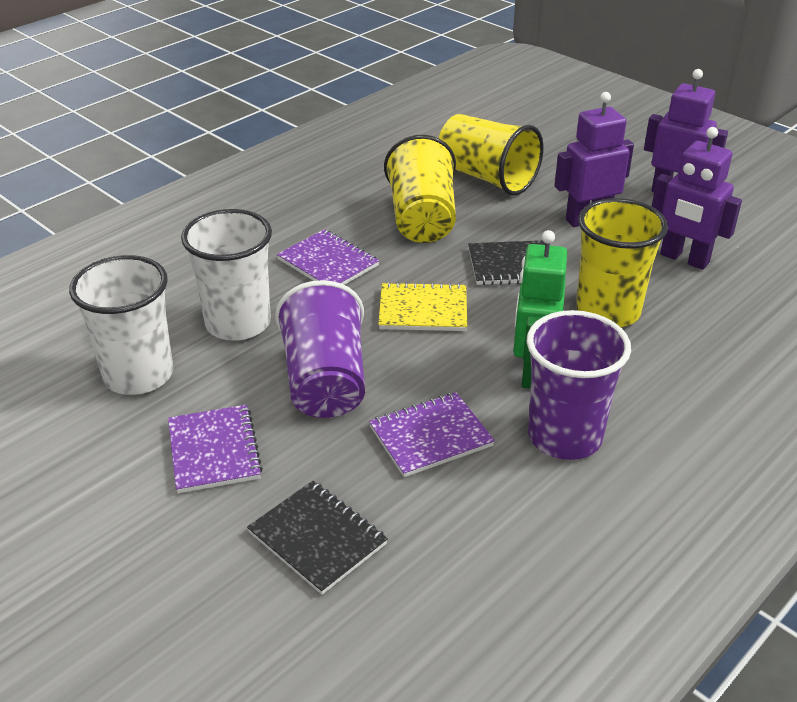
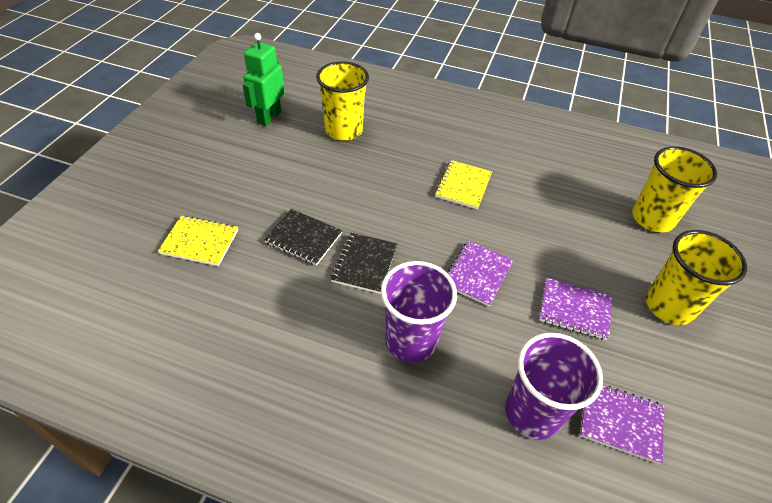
purple robot: [554,92,634,227] [644,69,728,192] [652,127,742,270] = 3 -> none = 0
white cup: [69,255,173,395] [181,209,272,341] = 2 -> none = 0
yellow notebook: [378,282,467,331] = 1 -> [158,215,238,266] [435,160,492,209] = 2

